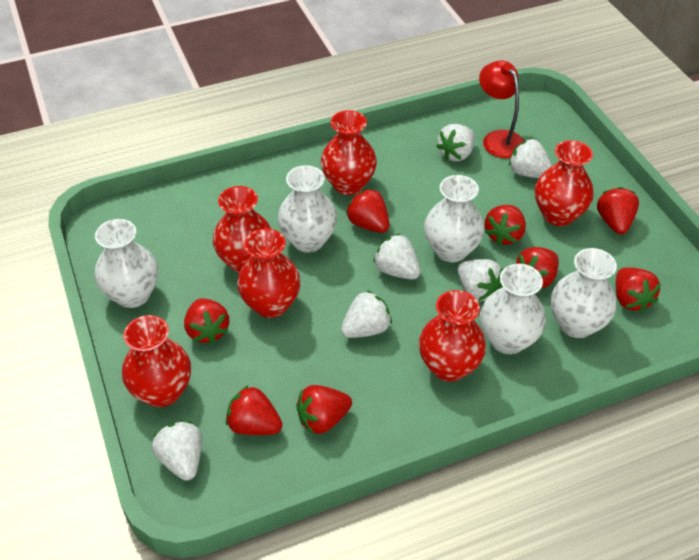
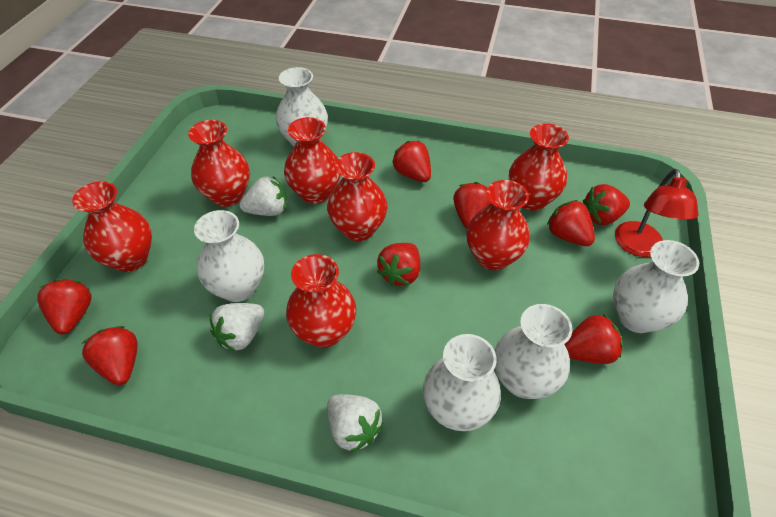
red vase: [122,315,191,407] [212,186,271,273] [237,229,301,318] [321,110,377,195] [419,290,486,382] [535,140,594,226] = 6 -> [72,181,152,272] [188,120,250,207] [284,117,340,204] [286,254,356,348] [327,152,387,241] [467,180,530,270] [509,123,569,211] = 7
white strawberry: [152,421,202,481] [341,291,392,338] [373,234,421,280] [436,124,475,161] [457,259,503,301] [509,138,552,178] = 6 -> [210,303,264,351] [240,176,287,216] [327,394,384,453] = 3

